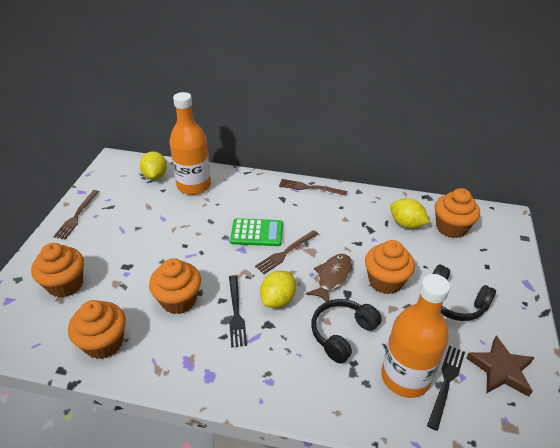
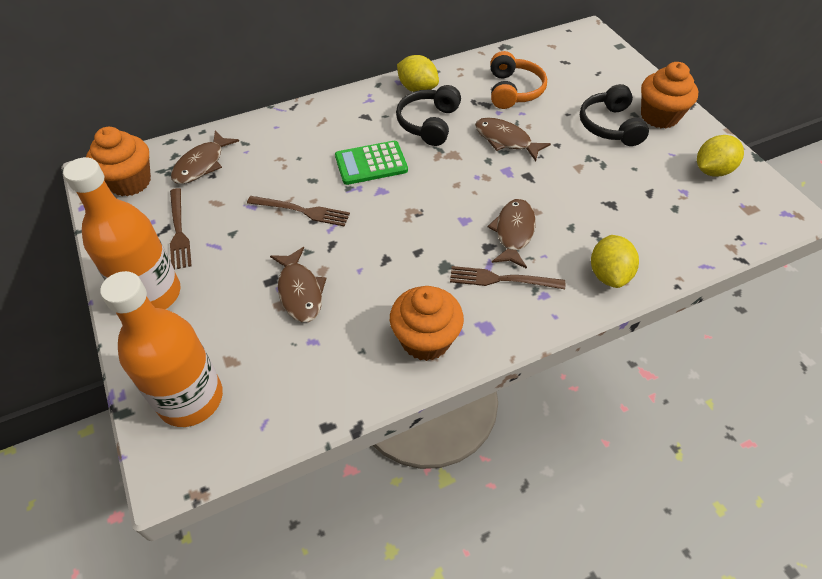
black fork: [229,275,247,347] [427,346,465,431] = 2 -> none = 0
brown fish: [306,254,353,302] = 1 -> [171,131,239,184] [270,247,327,322] [475,118,551,161] [488,199,536,269] = 4
brown star: [466,336,534,397] = 1 -> none = 0
orange cupcake: [31,243,84,298] [68,300,126,359] [149,258,201,314] [365,240,415,294] [435,188,480,238] = 5 -> [86,127,151,196] [390,286,464,361] [641,62,698,128] = 3
orange headphones: none = 0 -> [490,51,547,109] = 1

